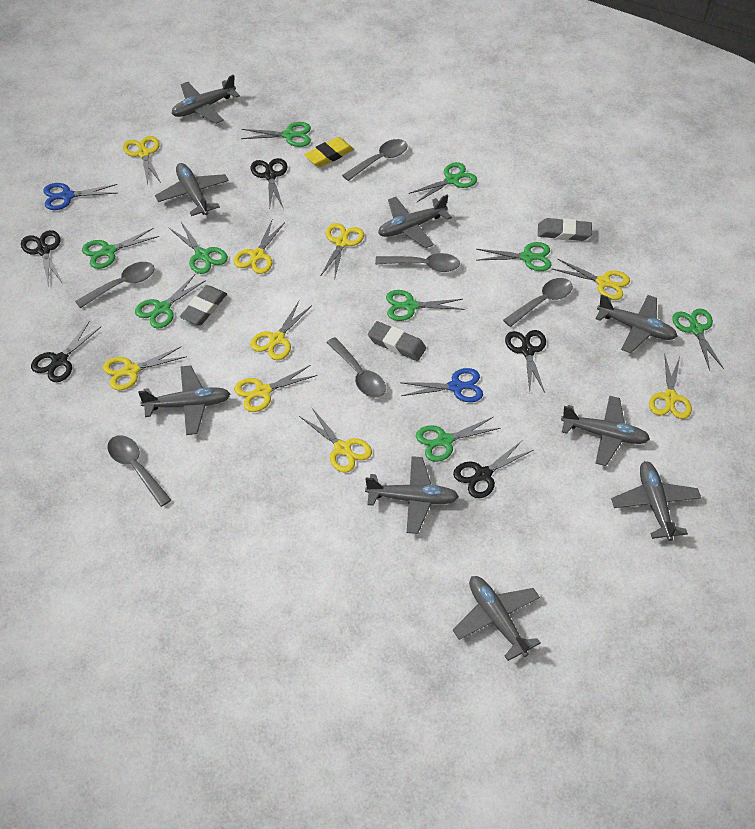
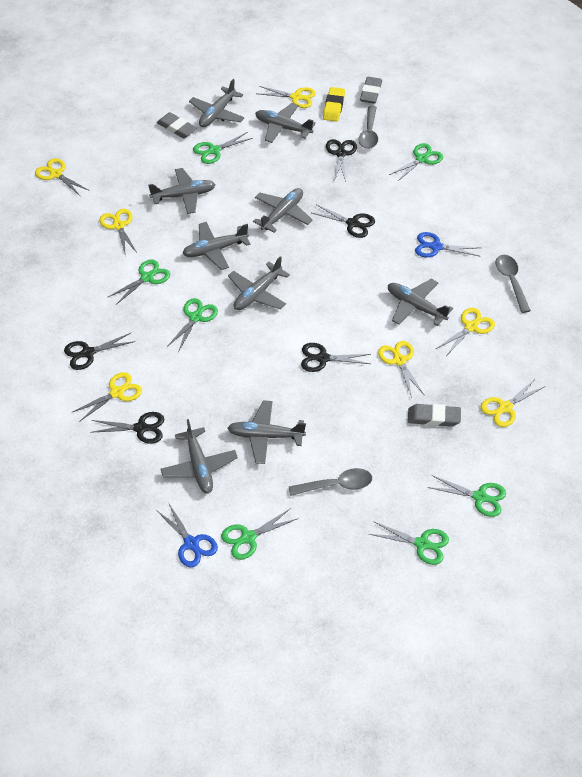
green scissors: [82,228,159,269] [135,274,206,329] [168,222,228,274] [241,122,311,147] [386,290,465,321] [409,162,477,202] [416,417,501,462] [476,242,552,271] [673,309,724,370] = 9 -> [107,259,170,305] [167,298,218,352] [193,132,253,164] [221,508,297,560] [369,521,449,565] [389,143,443,182] [428,475,506,517] = 7
grey spoon: [75,262,155,308] [107,435,171,507] [326,337,386,398] [342,139,408,181] [375,253,460,272] [503,278,573,327] = 6 -> [289,468,372,496] [358,106,378,149] [496,255,531,313] = 3
yellow scissors: [103,347,187,390] [123,136,161,185] [233,220,285,274] [234,365,317,412] [250,301,312,360] [299,408,372,473] [321,223,364,277] [553,259,630,300] [649,356,692,419] = 9 -> [35,158,88,197] [71,372,142,422] [100,209,138,257] [256,86,316,108] [378,341,424,398] [436,308,495,356] [480,378,546,427] = 7

